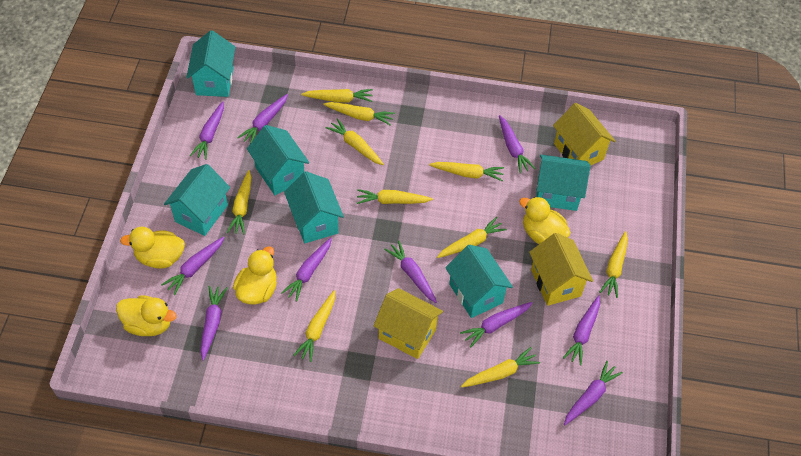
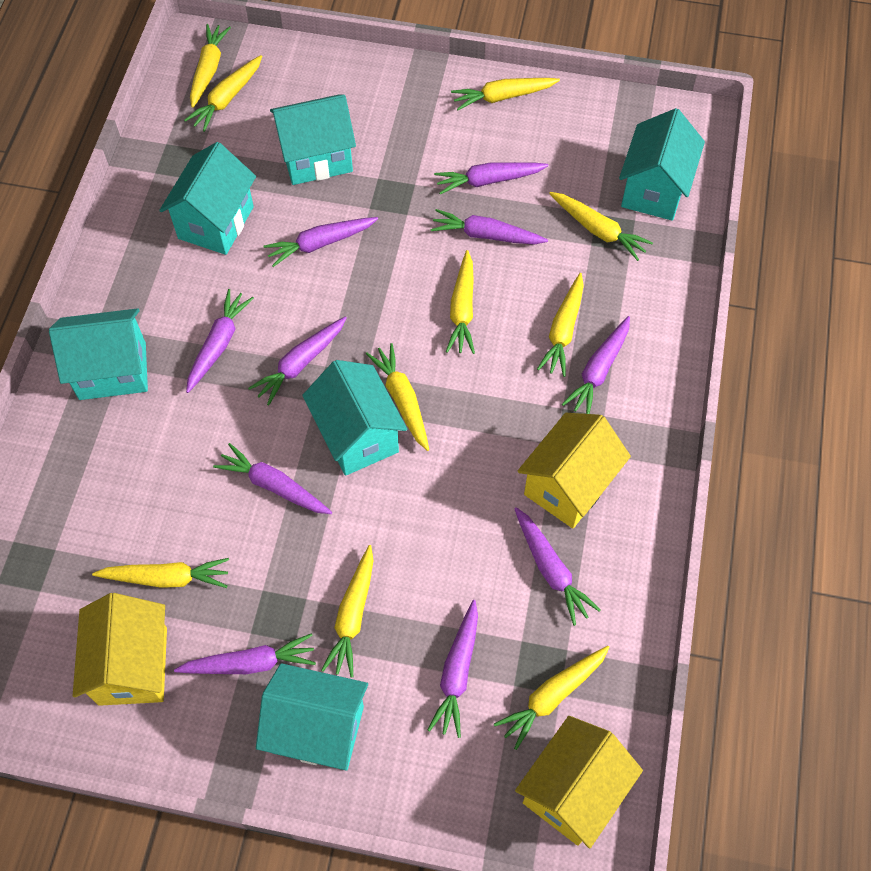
yellow duck: [116,295,177,336] [120,227,185,269] [233,246,277,305] [519,196,571,244] = 4 -> none = 0

